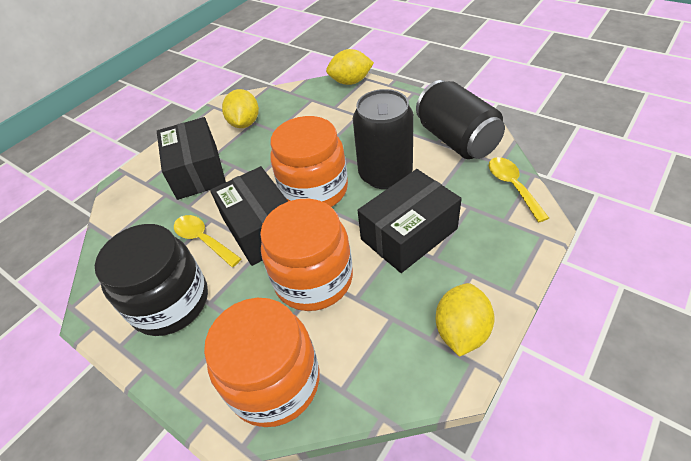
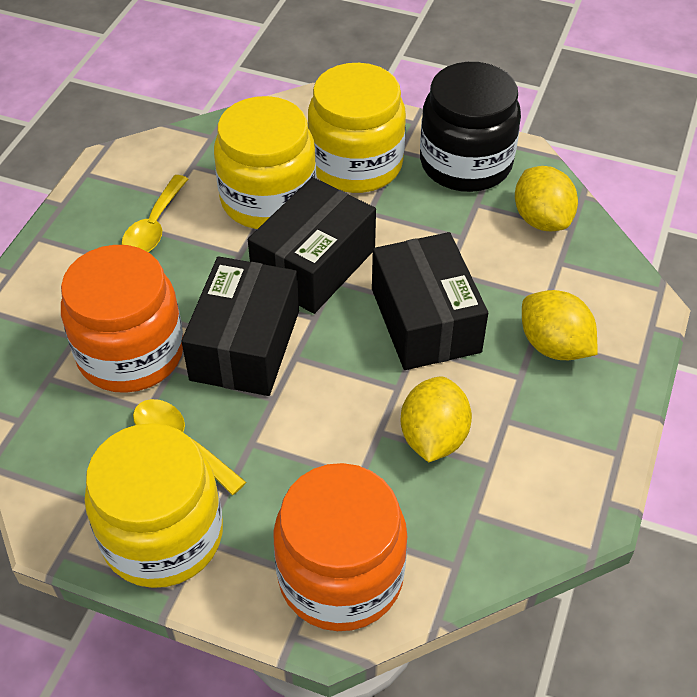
black can: [353,89,414,189] [416,80,505,159] = 2 -> none = 0
orange jar: [204,298,320,427] [260,198,353,311] [271,116,348,207] = 3 -> [61,245,183,393] [273,463,407,631] = 2
yellow jar: none = 0 -> [85,423,223,588] [214,96,317,229] [308,63,406,193] = 3

